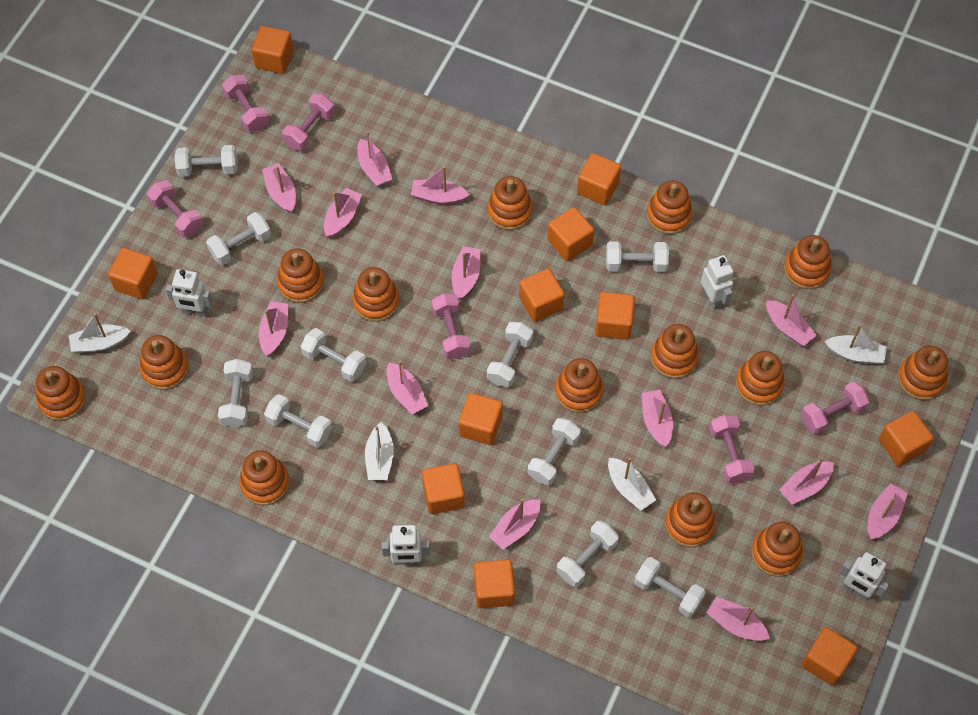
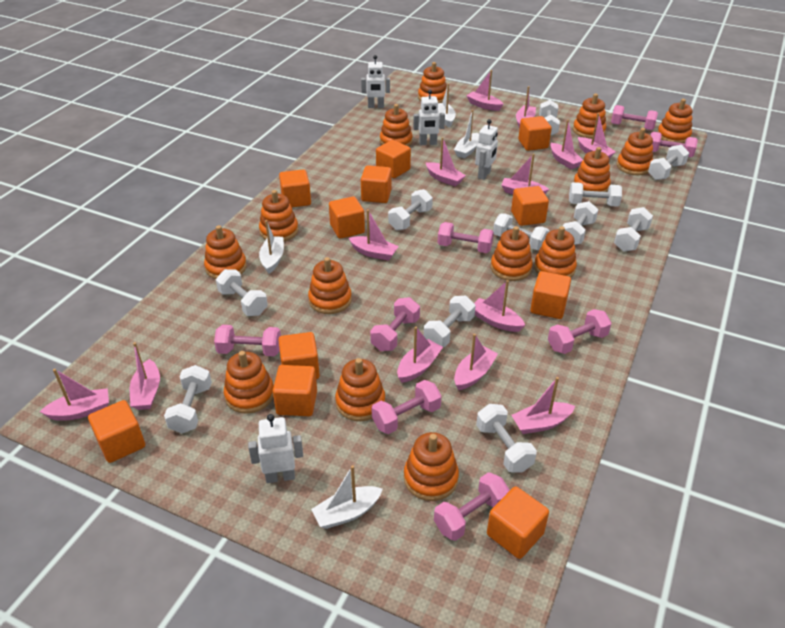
pink dumbbell: [147,180,203,237] [222,74,269,132] [282,93,335,151] [431,293,471,359] [709,414,754,483] [801,382,870,435] = 6 -> [214,325,281,356] [370,297,420,351] [372,380,441,434] [434,472,510,541] [438,222,494,253] [548,309,611,354] [611,105,658,130] [650,132,698,157] = 8
white dumbbell: [175,145,238,177] [206,212,271,265] [218,359,253,427] [264,394,332,448] [301,328,366,382] [487,322,533,387] [528,418,581,485] [556,521,619,587] [606,241,669,272] [634,557,705,617] = 10 -> [164,365,212,433] [216,269,268,316] [388,189,433,230] [424,296,475,347] [476,404,537,473] [493,214,550,250] [539,100,560,135] [563,201,599,245] [569,182,622,207] [614,207,653,252] [648,145,689,180] = 11

